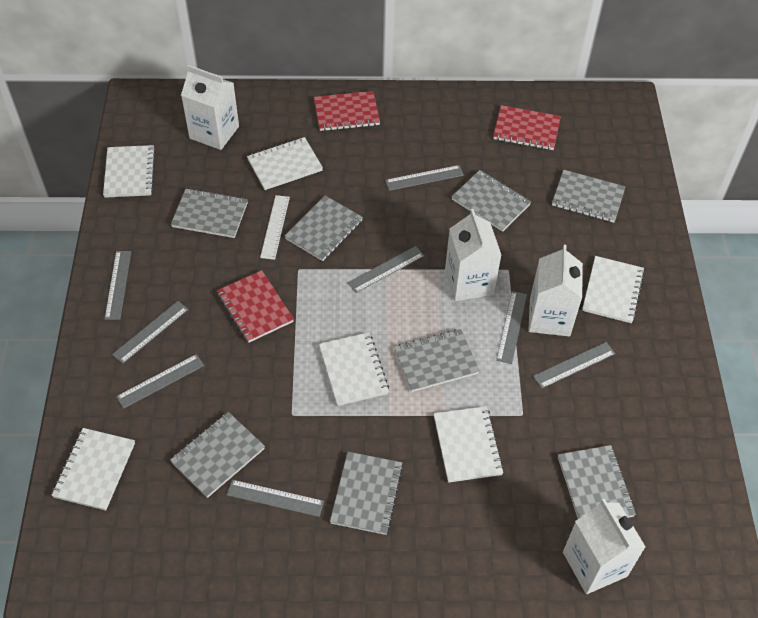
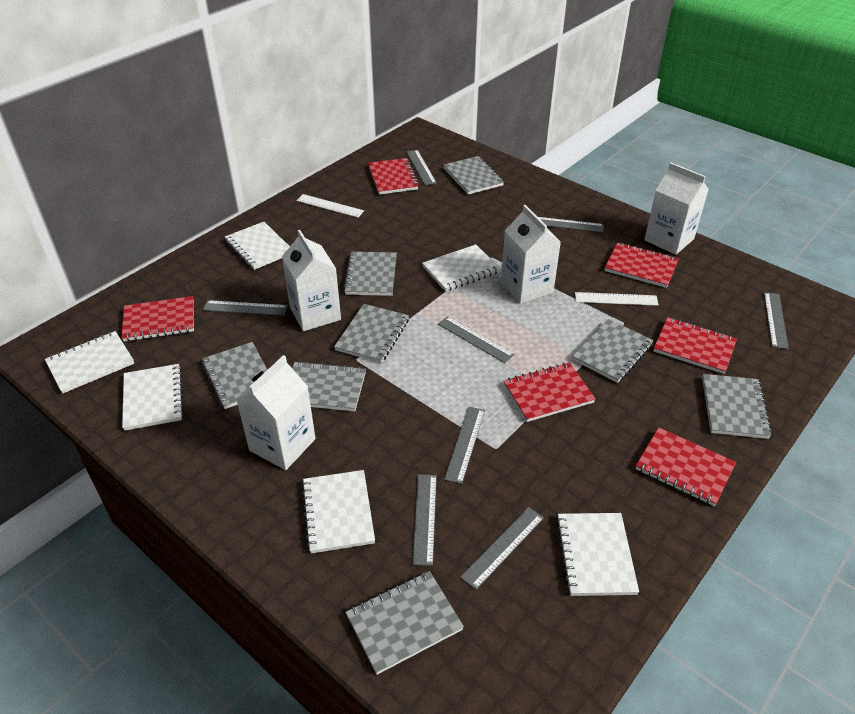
red notebook: [217,270,294,343] [314,91,380,131] [493,105,561,150] = 3 -> [121,296,194,342] [368,158,419,195] [503,362,596,422] [605,243,679,288] [635,427,736,506] [653,317,737,374] = 6
white ruler: [260,195,290,260] = 1 -> [296,194,364,218] [575,292,658,306] = 2

